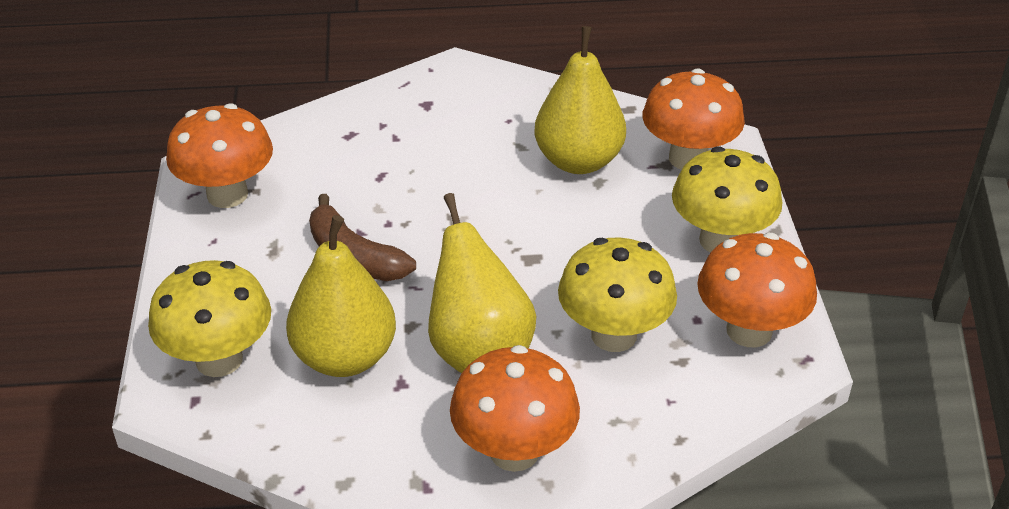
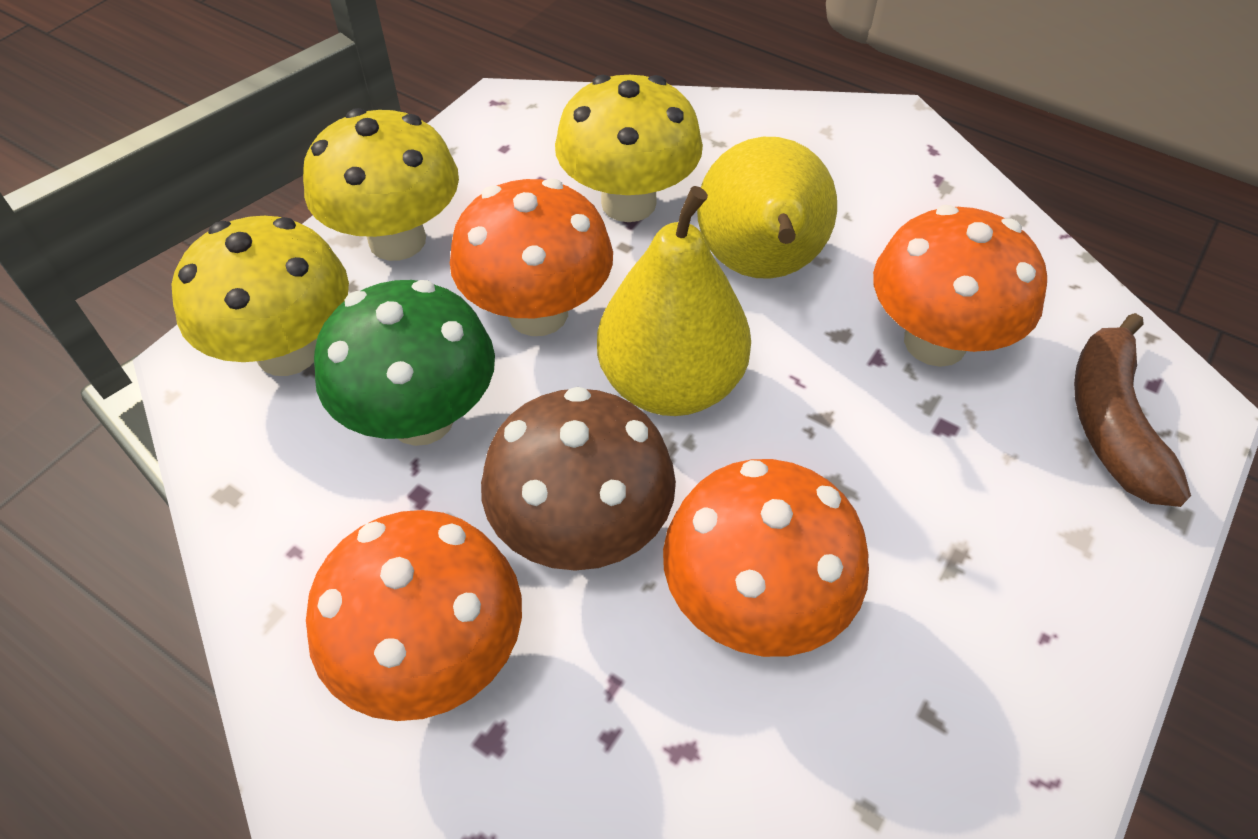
brown mushroom: none = 0 -> [481,387,676,571] = 1
green mushroom: none = 0 -> [314,280,495,446] = 1
yellow pear: [286,215,396,377] [428,193,536,373] [535,26,626,174] = 3 -> [597,186,751,416] [697,137,837,279] = 2

